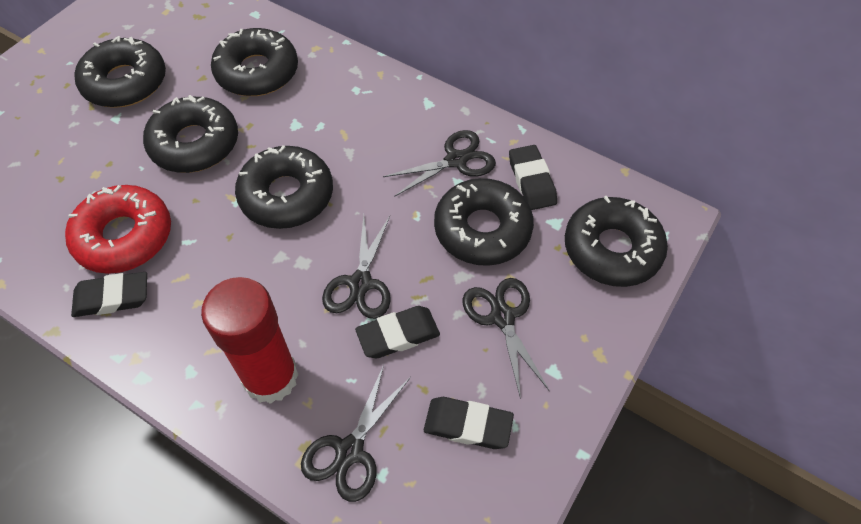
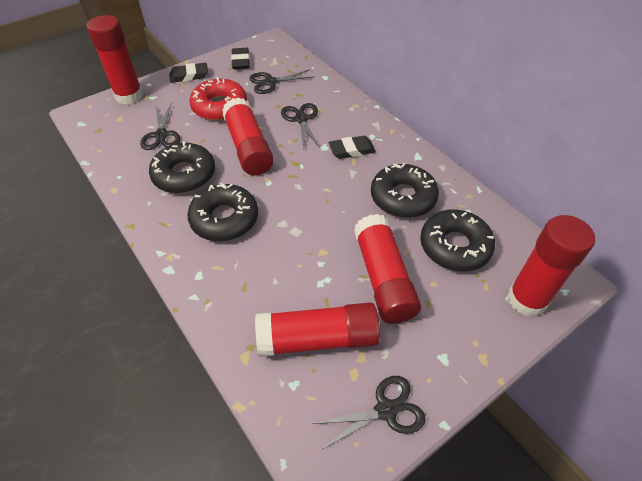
black donut: [75,36,166,108] [143,95,238,173] [211,28,298,96] [235,145,333,229] [434,178,534,266] [565,196,668,287] = 6 -> [149,141,215,193] [187,183,258,241] [371,163,439,218] [420,209,495,271] = 4
black eraser: [71,272,147,317] [355,306,440,358] [424,397,514,449] [509,145,557,210] = 4 -> [169,63,208,83] [231,48,250,69] [329,136,376,159] = 3
red glue stick: [201,277,298,404] = 1 -> [87,15,143,105] [222,97,274,175] [255,302,380,357] [354,214,421,324] [507,215,595,317] = 5

